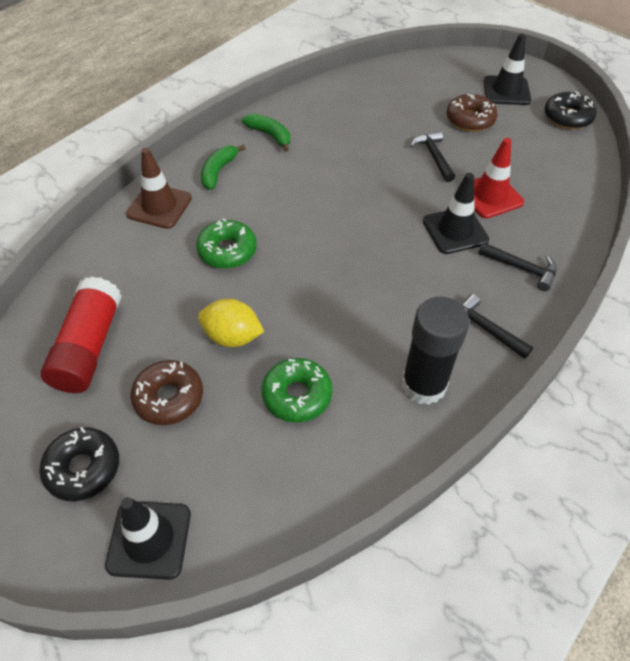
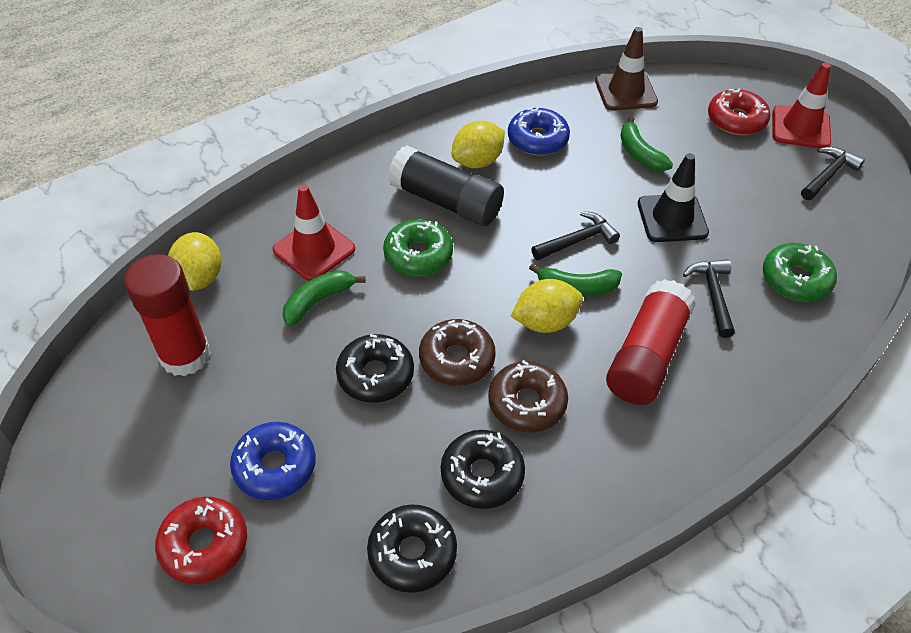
black donut: [39,427,119,501] [545,91,597,129] = 2 -> [336,334,414,403] [367,504,457,593] [441,430,525,509] = 3
black traffic cone: [105,497,191,580] [423,173,489,254] [483,34,531,105] = 3 -> [638,153,709,242] = 1
blue donut: none = 0 -> [230,422,316,500] [508,107,570,156] = 2
green banana: [201,145,246,190] [242,113,290,152] = 2 -> [283,270,366,327] [529,264,622,296] [620,116,673,172] = 3
red donut: none = 0 -> [155,497,247,584] [708,89,770,135] = 2
red glue stick: [41,276,122,393] = 1 -> [124,254,211,376] [606,279,696,405] = 2
red traffic cone: [459,138,524,218] = 1 -> [273,184,355,281] [772,63,831,148] = 2
yellow lemon: [198,299,264,347] = 1 -> [168,232,221,291] [452,120,505,168] [511,279,583,333] = 3

